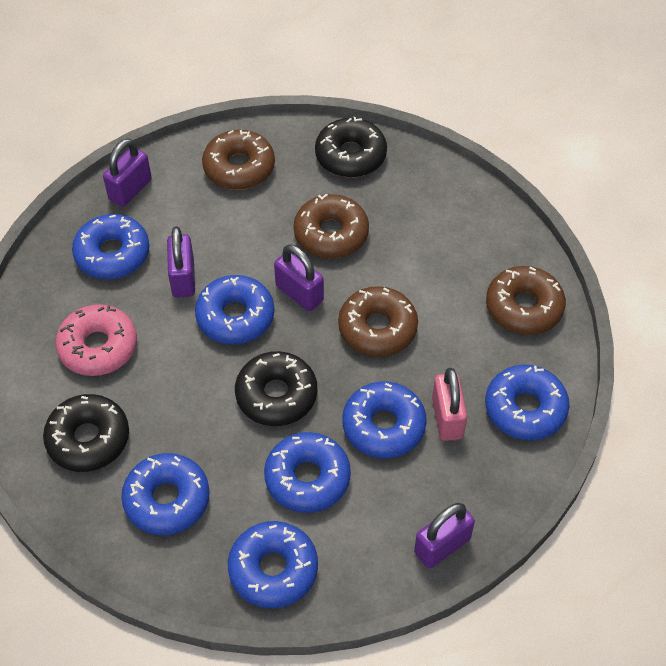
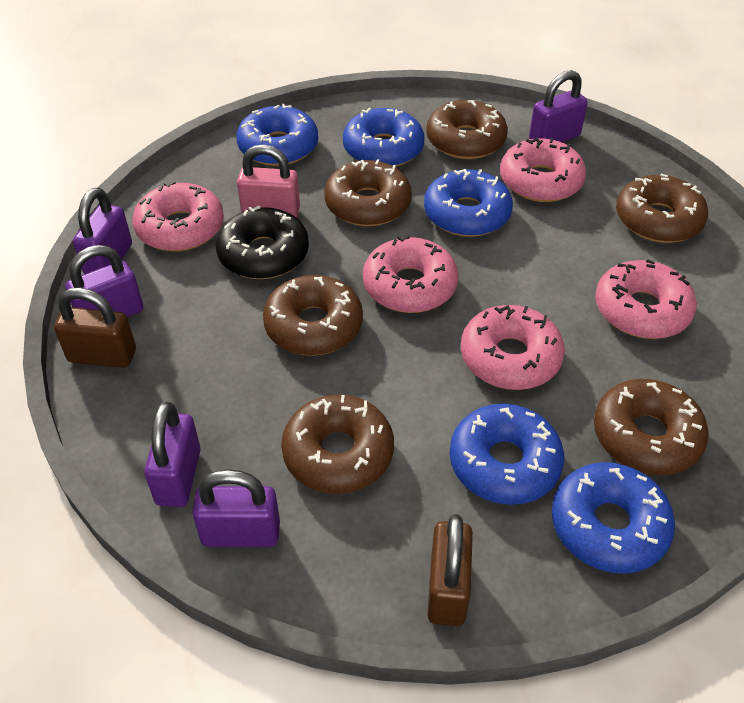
black donut: [43,394,129,472] [235,351,317,426] [315,117,387,178] = 3 -> [216,206,309,279] = 1
blue donut: [72,214,150,279] [121,453,209,535] [195,275,274,345] [228,521,318,609] [264,432,351,513] [342,381,427,458] [485,365,569,441] = 7 -> [236,104,318,166] [343,108,424,167] [424,169,513,237] [449,404,564,505] [552,462,675,574] = 5
brown donut: [202,130,275,190] [293,194,369,259] [338,286,418,357] [486,266,566,335] = 4 -> [263,275,363,356] [281,395,394,494] [324,159,412,226] [426,100,508,159] [594,379,709,475] [616,174,708,243] = 6
brown padlock: none = 0 -> [54,288,136,368] [427,514,473,626] = 2
pink donut: [55,304,137,376] = 1 -> [132,181,224,252] [363,236,458,313] [461,305,565,390] [500,138,586,202] [595,259,697,339] = 5
purple padlock: [103,138,152,207] [167,226,195,298] [274,244,324,311] [414,503,475,569] = 4 -> [65,245,143,317] [73,188,132,274] [144,402,201,507] [193,469,280,547] [529,70,588,142] = 5

